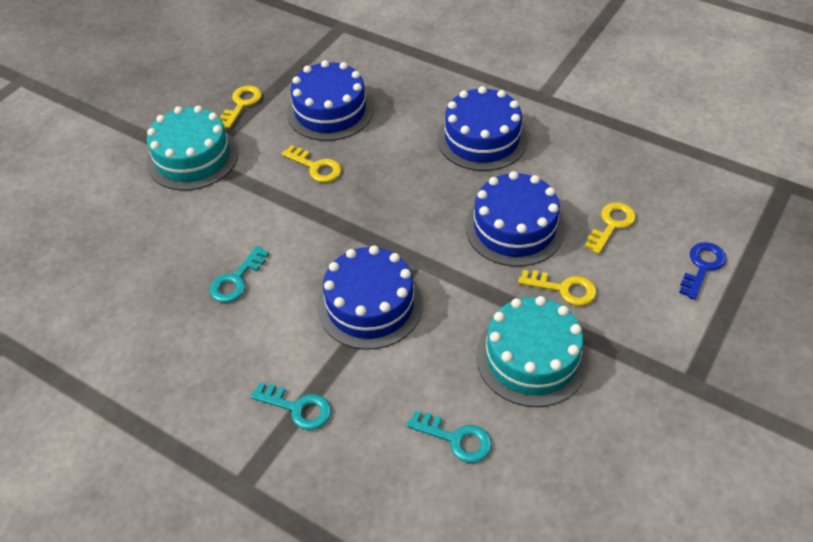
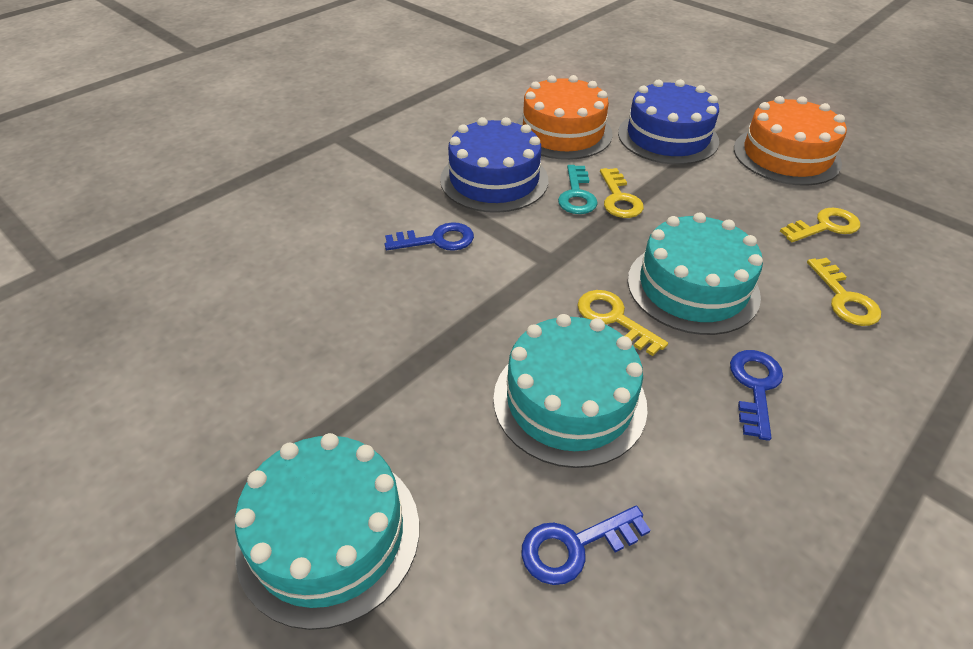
blue cake: [287,60,374,141] [318,245,423,350] [437,86,528,171] [465,171,565,267] = 4 -> [440,117,548,213] [618,79,719,165] = 2
blue key: [679,242,726,300] = 1 -> [385,222,474,251] [521,506,651,585] [730,350,783,441] = 3
orange cake: none = 0 -> [516,75,613,160] [734,96,847,186] = 2
turquoise cake: [147,106,238,191] [476,296,588,407] = 2 -> [235,433,419,630] [493,314,648,468] [628,212,763,335] = 3
turquoise key: [209,246,269,303] [250,383,331,430] [406,411,492,463] = 3 -> [558,165,598,214] = 1

